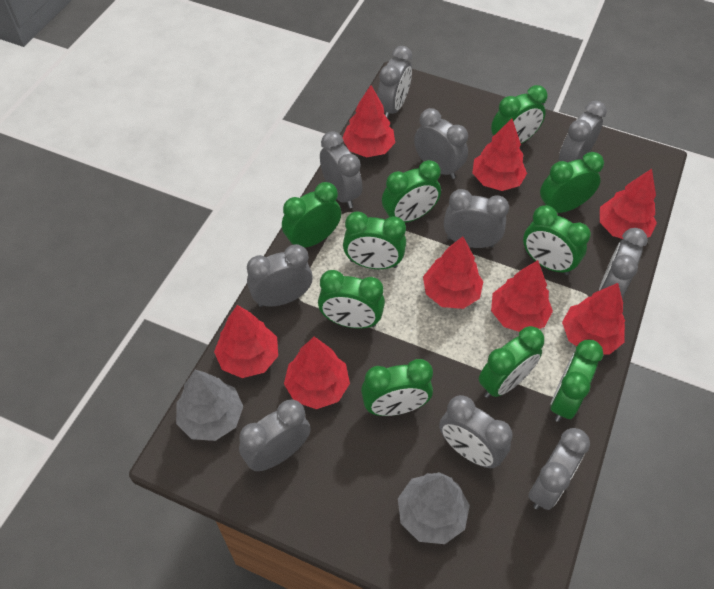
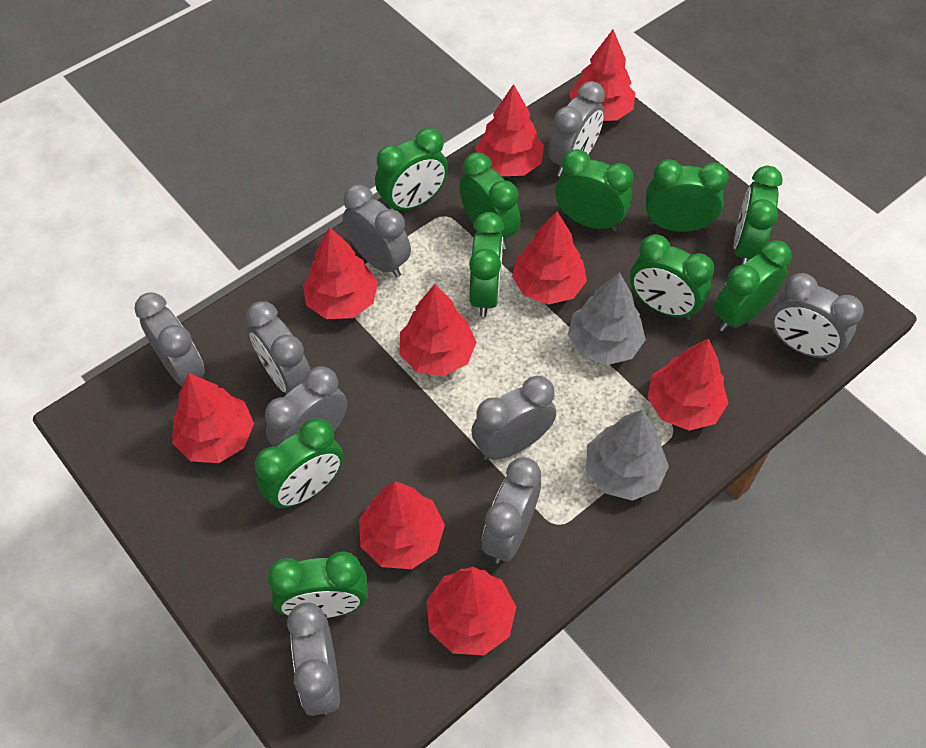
grey clock: [239,399,311,471] [247,244,313,307] [320,131,362,208] [377,46,412,119] [414,108,468,179] [439,395,513,468] [444,189,509,248] [528,428,590,510] [559,101,607,162] [599,228,648,298] = 10 -> [134,293,205,386] [246,301,311,394] [265,366,347,447] [287,603,340,716] [343,185,411,277] [471,376,556,460] [482,457,541,564] [548,81,605,177] [770,273,864,361] = 9
red tree: [214,305,278,378] [284,337,350,409] [343,85,395,157] [423,236,484,309] [472,118,527,191] [491,260,553,332] [562,283,625,355] [600,169,657,239] = 8 -> [172,373,254,463] [303,227,378,319] [359,482,445,569] [399,284,477,376] [427,567,516,655] [475,84,544,176] [512,212,587,305] [569,29,635,121] [648,338,729,431] = 9

